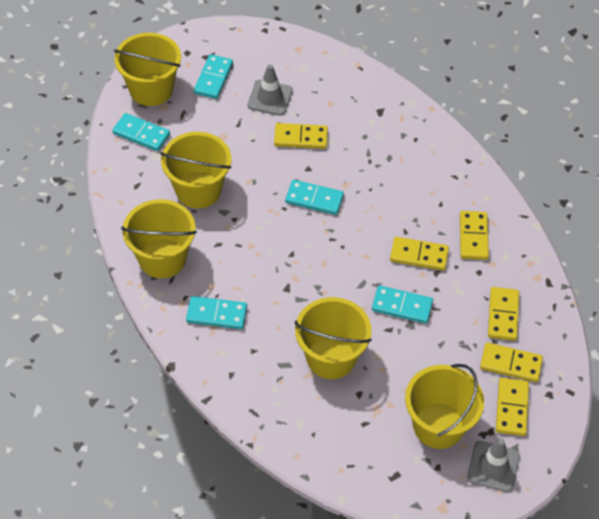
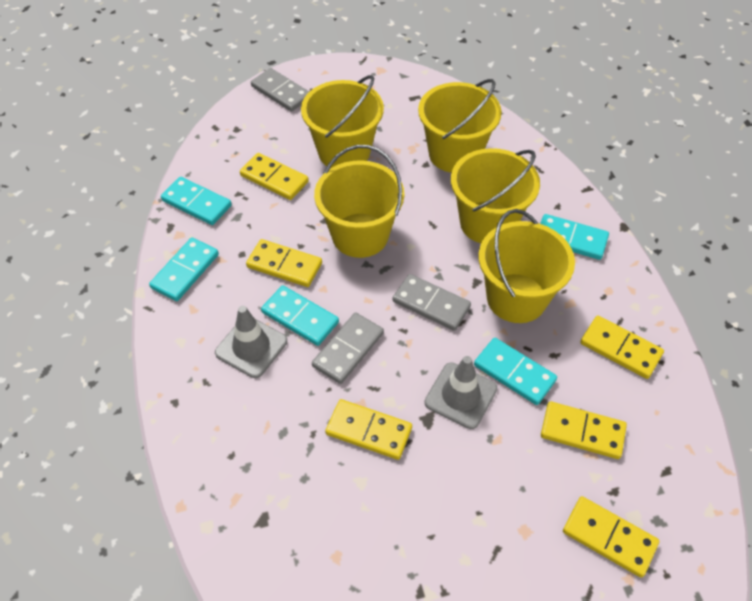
grey domino: none = 0 -> [251,68,309,112] [312,312,384,384] [393,274,471,331] = 3

